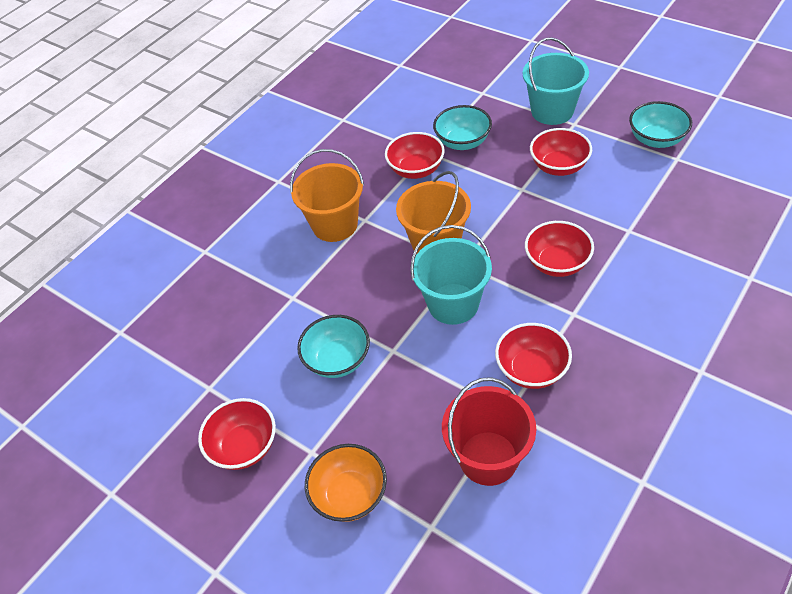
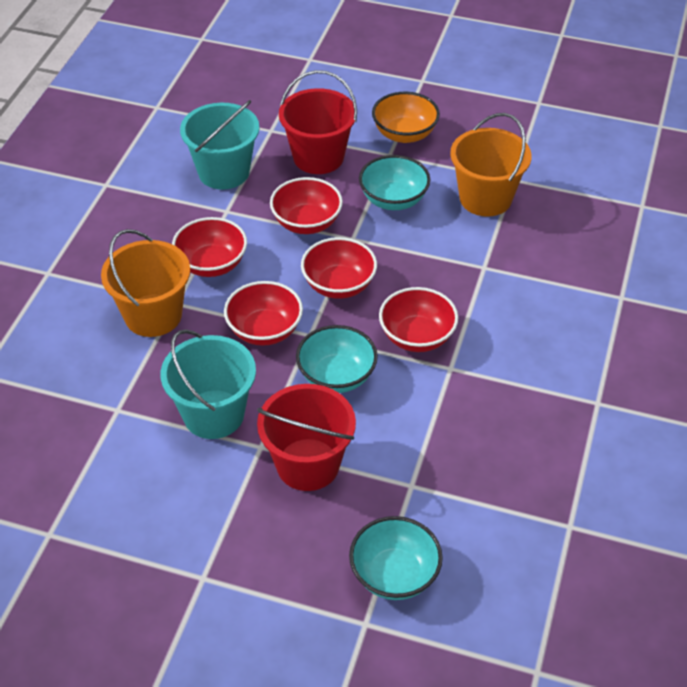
red bucket: [442,377,536,486] = 1 -> [257,384,356,491] [279,70,357,174] = 2

